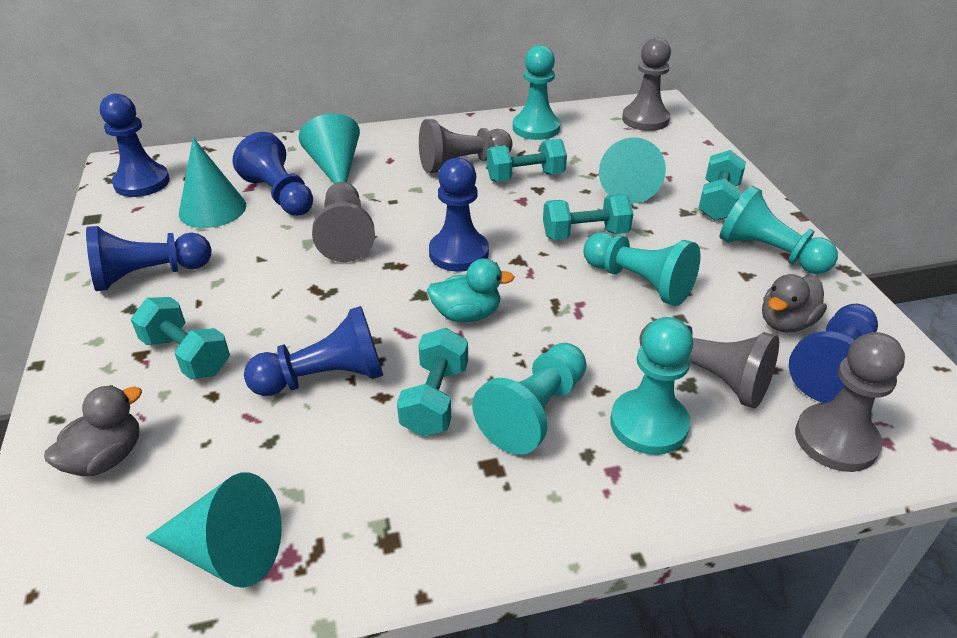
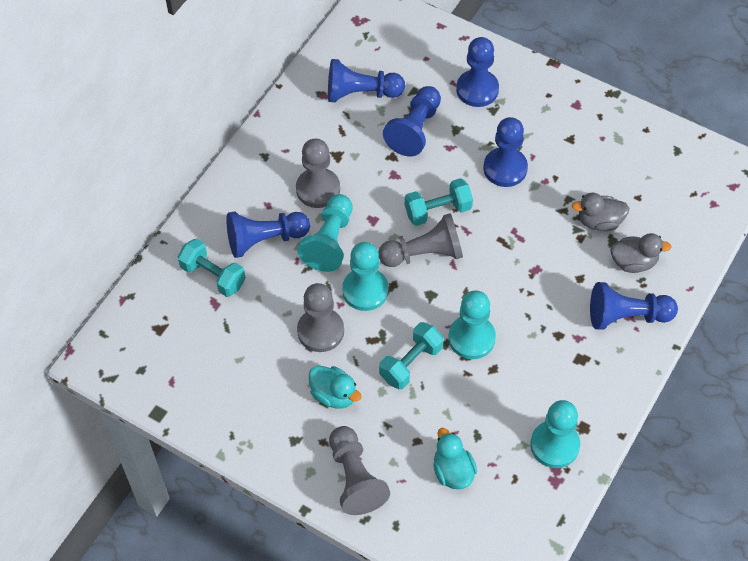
grey pawn: [312,182,375,262] [419,119,513,173] [622,38,671,131] [639,322,779,408] [795,332,905,472] = 5 -> [296,139,340,208] [297,283,344,352] [329,426,390,515] [378,213,463,267] = 4
turquoise cone: [146,473,282,588] [179,137,246,228] [299,114,360,184] [599,137,666,204] = 4 -> none = 0
turquoise duck: [427,258,514,322] = 1 -> [309,366,362,409] [433,428,477,489] = 2
turquoise dumbbell: [131,297,230,379] [397,328,468,437] [487,139,567,182] [543,194,633,240] [698,150,746,221] = 5 -> [178,238,246,297] [379,322,444,389] [405,178,473,226] = 3
turquoise pawn: [472,343,586,455] [513,45,560,140] [584,232,701,306] [610,317,693,455] [720,186,838,274] = 5 -> [297,194,353,272] [342,242,389,311] [448,290,496,359] [530,400,580,468] = 4

